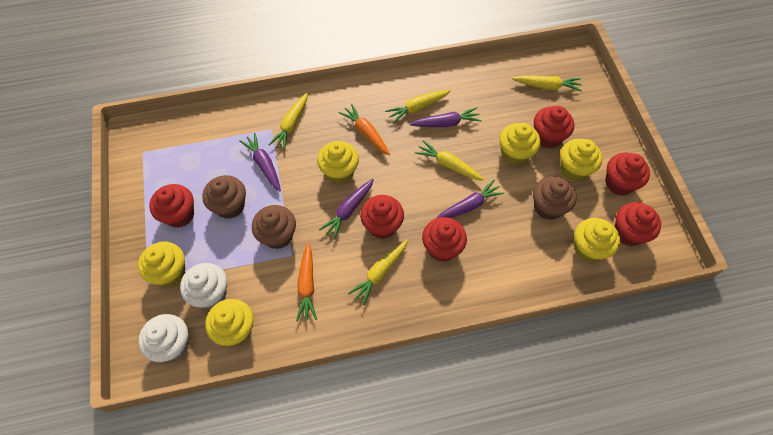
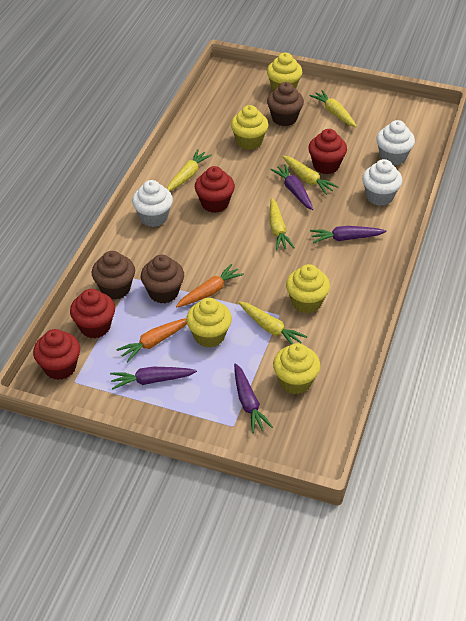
red cupcake: [149,184,194,228] [360,195,404,239] [422,217,467,262] [534,106,574,148] [605,153,650,196] [615,202,661,246] = 6 -> [33,329,80,380] [70,289,115,338] [195,166,235,213] [308,129,347,174] = 4
white cupcake: [139,314,189,362] [180,263,227,308] = 2 -> [132,180,173,227] [362,159,402,206] [376,120,415,166] = 3
yellow cupcake: [138,242,186,287] [205,299,254,346] [317,141,359,184] [499,123,541,165] [560,139,602,181] [574,218,620,262] = 6 -> [186,298,232,348] [231,105,269,150] [267,53,302,91] [273,343,320,394] [286,264,330,314] = 5

